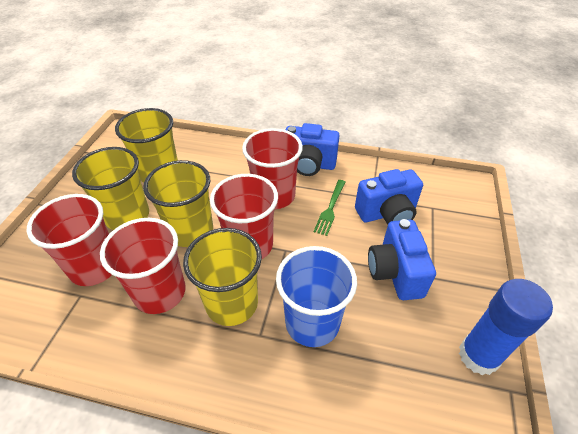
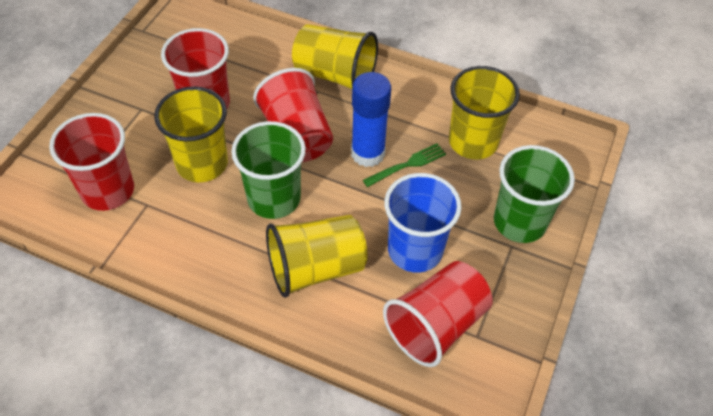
blue camera: [286,123,340,176] [355,169,423,224] [368,219,436,300] = 3 -> none = 0
green cup: none = 0 -> [231,121,306,219] [494,145,575,243] = 2

